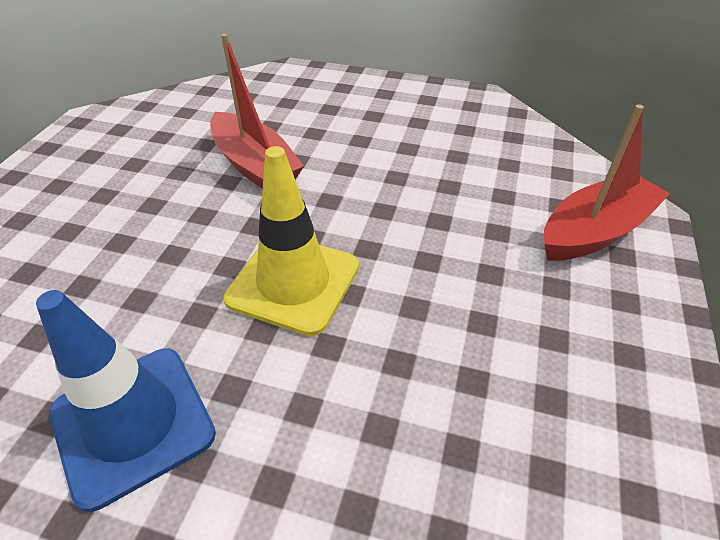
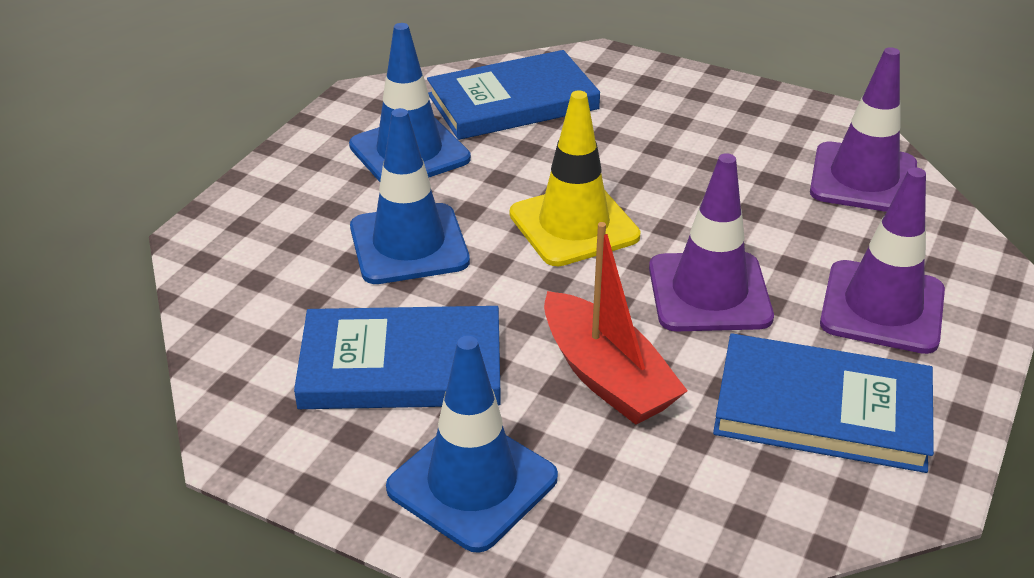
blue book: none = 0 -> [294,306,501,409] [427,50,600,140] [713,333,934,473] = 3
blue traffic cone: [36,290,216,512] = 1 -> [349,23,471,182] [350,108,470,284] [386,336,558,553] = 3
purple traffic cone: none = 0 -> [649,153,774,331] [810,47,917,212] [820,167,945,354] = 3
red boat: [210,34,304,189] [544,104,670,261] = 2 -> [544,222,688,425] = 1

